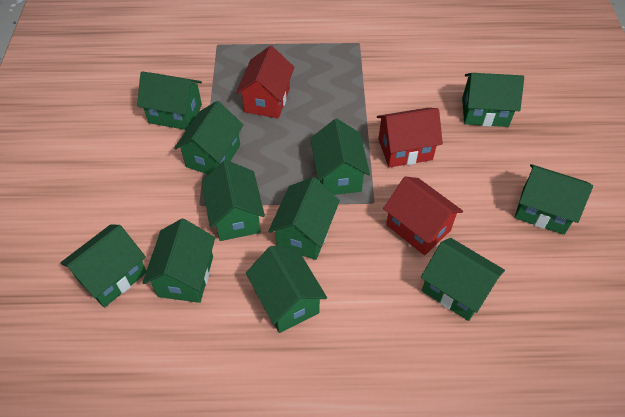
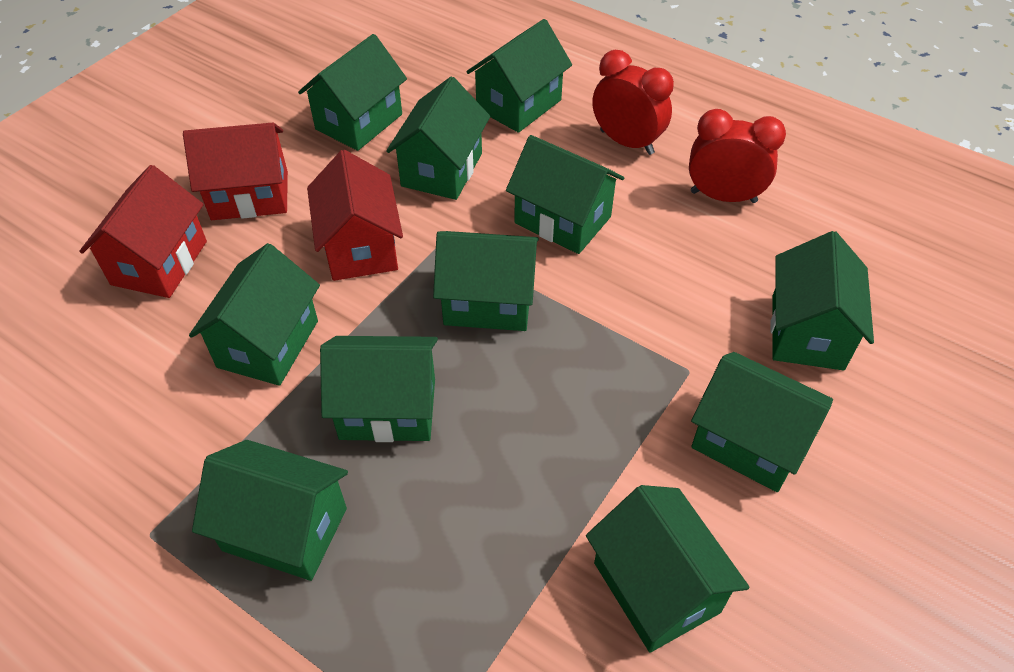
red clock: none = 0 -> [592,50,674,155] [689,109,786,203] = 2

